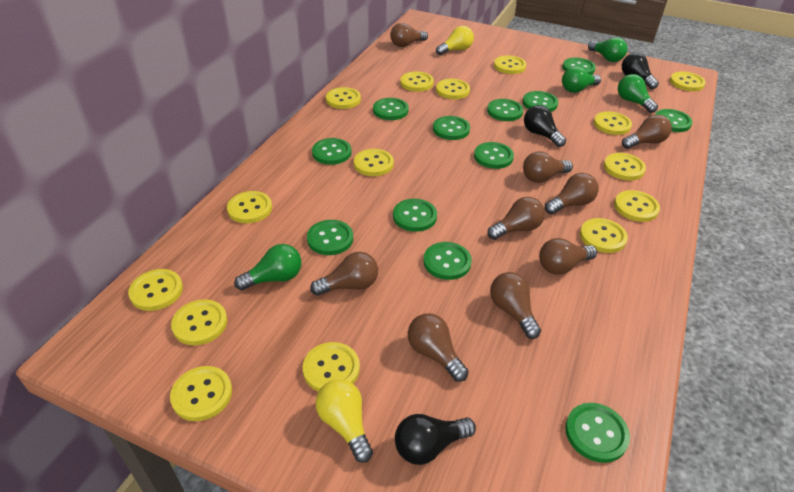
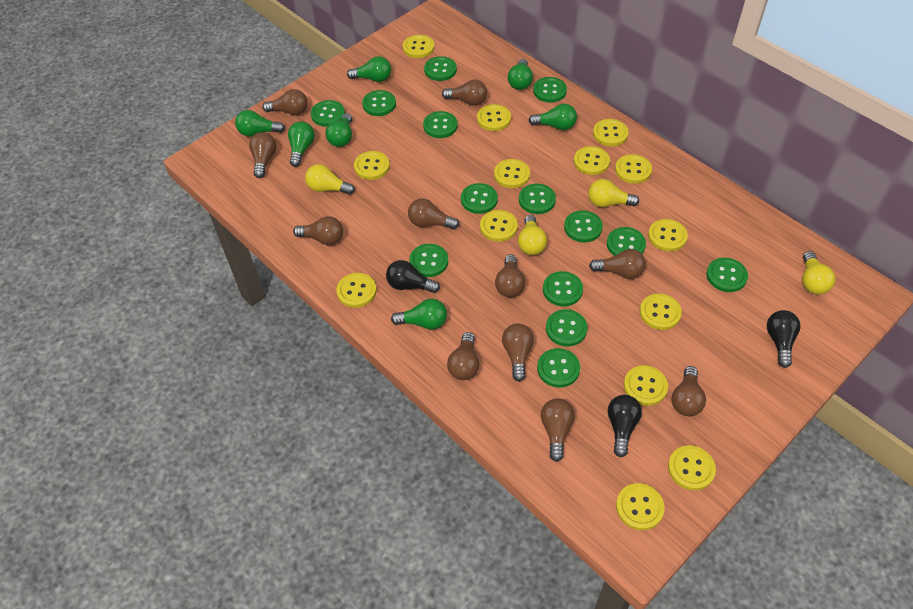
brown light bulb: [310,252,378,296] [390,23,428,47] [408,313,469,382] [487,197,545,240] [490,272,541,339] [523,151,573,183] [539,238,597,275] [545,173,599,214] [622,115,672,149] = 9 -> [249,132,276,178] [263,89,308,115] [293,216,343,245] [408,199,459,230] [442,79,487,106] [447,332,479,380] [495,254,525,297] [502,323,534,382] [541,398,575,462] [589,249,646,279] [672,366,706,416] = 11
green button: [307,220,353,255] [312,138,351,165] [373,98,409,120] [393,199,437,232] [424,242,472,280] [433,116,470,140] [474,142,514,169] [487,99,523,121] [523,91,558,112] [562,58,596,75] [565,403,630,463] [655,109,693,132] = 12 -> [311,100,345,127] [362,90,396,116] [409,244,448,277] [423,111,458,138] [424,56,457,81] [461,183,498,214] [519,184,556,214] [533,77,567,103] [537,348,580,387] [543,271,583,306] [546,309,587,347] [564,210,603,242] [607,227,646,256] [706,258,748,292] = 14
green light bulb: [234,244,301,290] [562,66,601,93] [588,37,627,62] [618,74,658,113] = 4 -> [235,110,285,136] [288,121,315,167] [325,113,352,147] [347,56,391,82] [391,299,447,330] [508,59,533,90] [528,104,577,130] = 7
yellow button: [128,269,183,311] [170,366,232,421] [171,299,227,345] [227,191,272,223] [303,342,360,392] [326,87,361,109] [354,149,394,176] [400,71,434,92] [436,79,470,99] [494,55,526,74] [580,218,628,253] [594,111,632,135] [604,153,646,180] [614,190,660,222] [670,71,706,91] = 15 -> [336,273,377,308] [354,151,390,180] [403,35,434,58] [477,104,511,131] [480,210,518,242] [494,159,530,188] [574,146,610,175] [593,119,629,147] [615,154,652,184] [616,483,665,530] [624,365,668,406] [640,294,682,330] [648,219,688,252] [668,445,716,490] = 14
yellow light bulb: [315,379,373,463] [436,26,474,55] = 2 -> [305,164,355,195] [518,215,547,255] [588,179,639,207] [802,251,836,295] = 4

